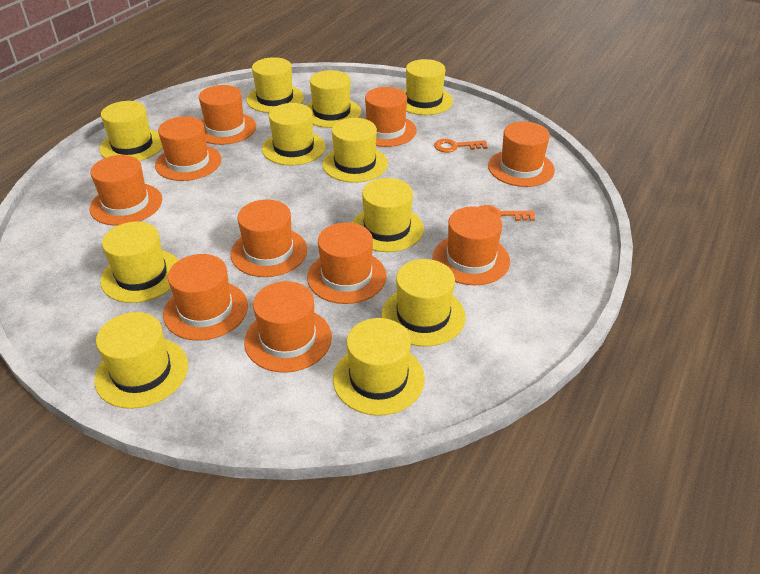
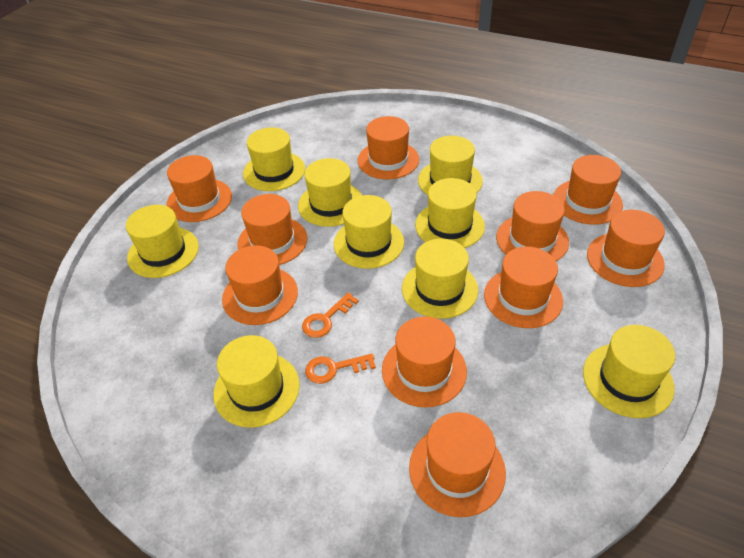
yellow hat: [94,312,188,409] [99,101,163,161] [100,222,179,303] [246,57,304,113] [262,103,326,165] [306,70,361,128] [323,118,388,183] [333,318,425,416] [352,178,424,252] [381,259,466,347] [403,59,453,115] = 11 -> [126,205,199,278] [213,335,300,428] [243,127,305,191] [298,158,362,227] [334,195,404,269] [402,239,478,319] [415,178,485,248] [418,136,483,195] [583,325,675,418] = 9

